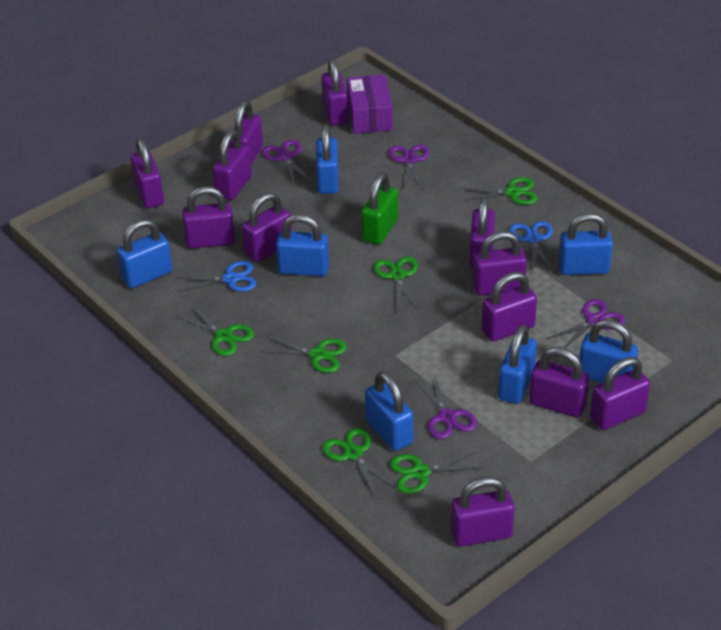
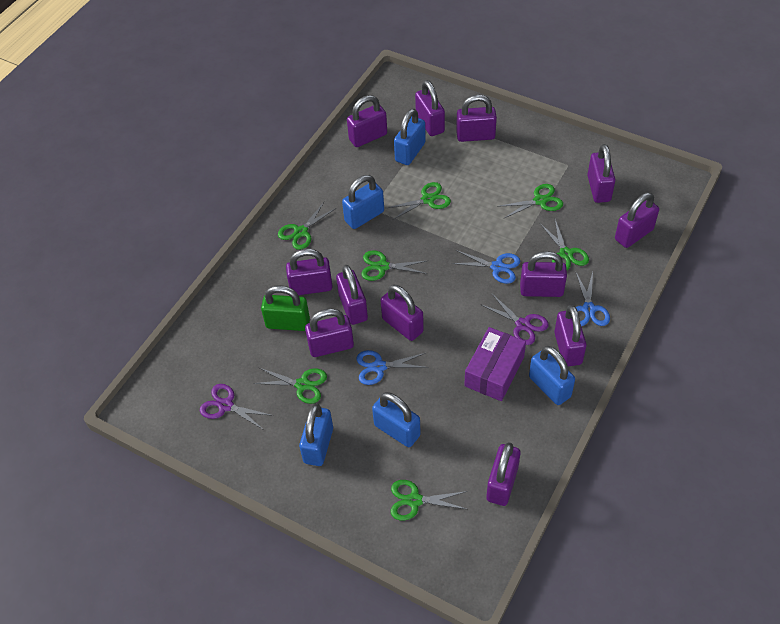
blue padlock: [117,219,173,288] [276,214,329,276] [316,124,339,194] [365,371,413,451] [498,324,537,404] [558,213,613,275] [579,319,638,383] = 7 -> [299,404,333,466] [342,175,384,229] [372,392,421,447] [394,108,426,165] [529,346,575,405] = 5
blue scissors: [177,261,256,293] [509,221,553,272] = 2 -> [356,350,429,385] [451,250,520,284] [576,272,610,326] = 3
green scissors: [177,305,254,356] [260,336,347,373] [323,428,396,496] [374,257,418,311] [390,452,484,494] [461,177,537,205] = 6 -> [253,368,327,404] [278,202,336,250] [361,251,428,281] [387,182,451,220] [391,480,468,520] [497,184,563,219] [540,219,589,270] = 7
purple scissors: [262,140,312,184] [389,145,429,190] [414,373,477,439] [547,299,625,348] = 4 -> [200,384,274,430] [480,293,549,345] = 2

